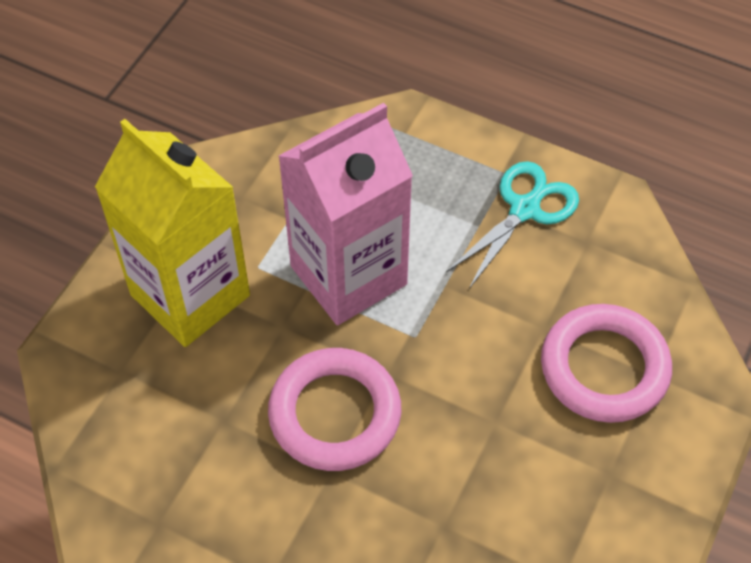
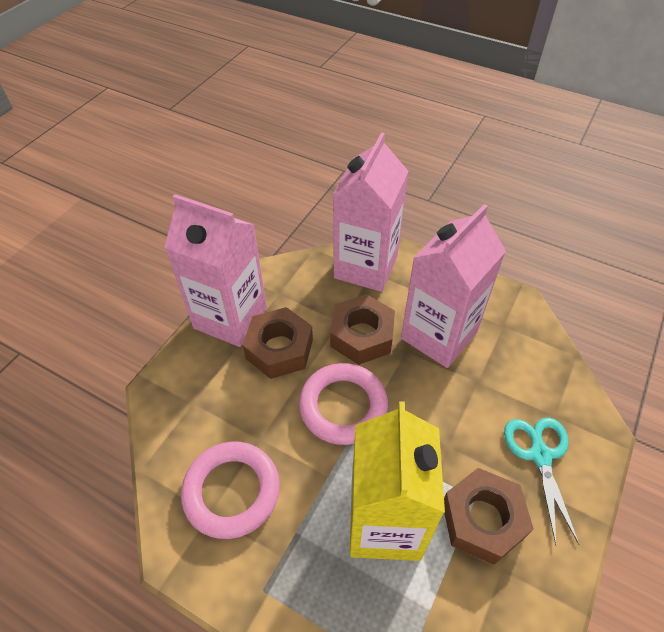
brown nut: none = 0 -> [242,307,313,379] [330,294,395,365] [444,468,534,565] = 3
pink carton: [278,103,413,325] = 1 -> [164,194,267,347] [333,133,408,292] [401,204,506,368] = 3

